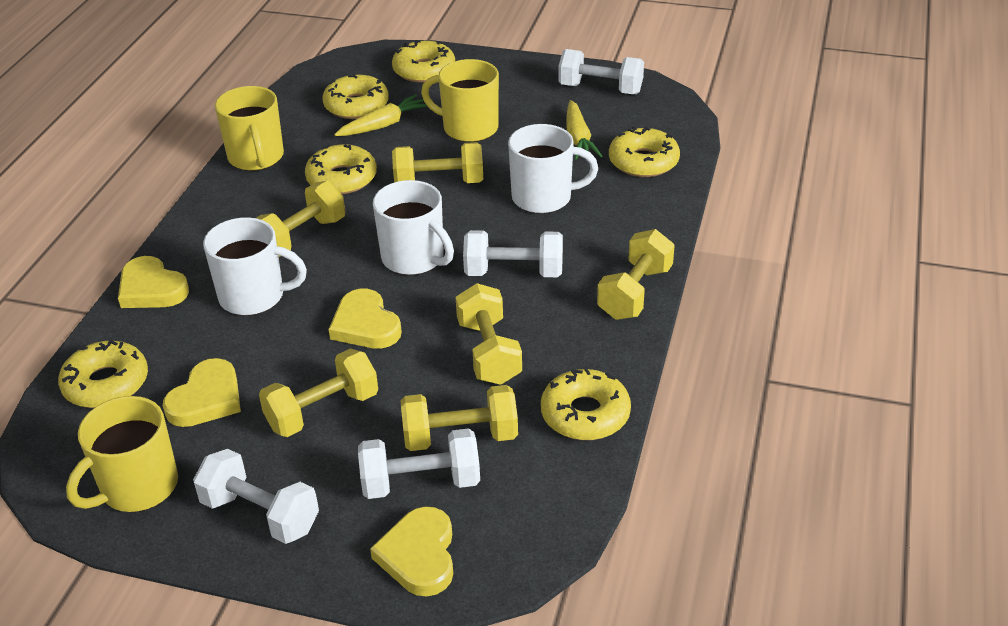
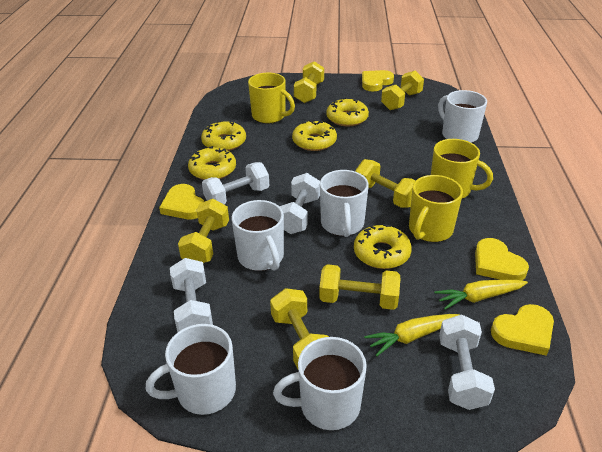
white mug: [203,217,307,316] [373,180,454,275] [508,124,598,214] = 3 -> [146,324,236,415] [232,200,284,271] [273,337,367,430] [320,170,369,237] [438,90,487,143] = 5
yellow donut: [58,340,148,408] [305,144,377,194] [322,74,389,119] [392,40,455,83] [541,368,631,440] [609,126,680,177] = 6 -> [188,146,236,180] [201,120,246,151] [292,119,337,151] [326,98,369,127] [354,224,412,269] = 5

